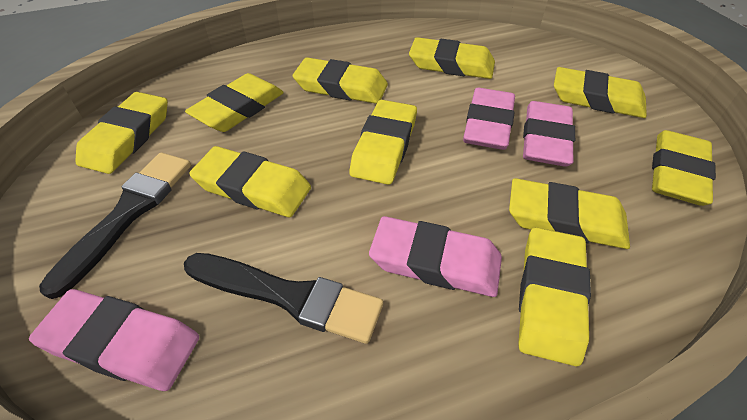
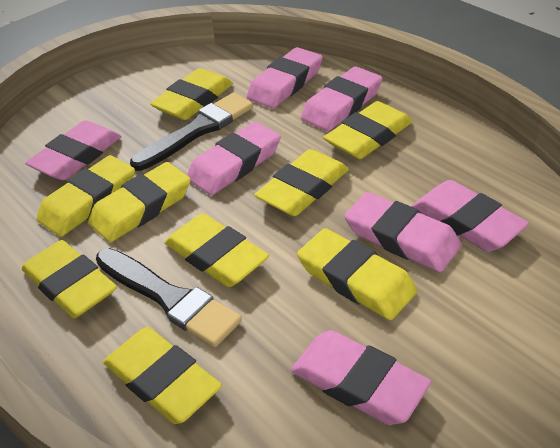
pink eraser: [29,289,199,391] [369,216,502,297] [463,88,515,150] [523,101,575,167] = 4 -> [25,120,121,180] [187,122,281,195] [247,47,323,109] [291,330,431,425] [301,67,383,131] [344,192,462,272] [412,180,529,252] = 7
yellow eraser: [75,92,168,174] [185,73,284,132] [189,146,311,217] [293,57,388,104] [349,100,417,185] [409,37,495,79] [509,178,630,249] [519,227,591,366] [554,67,647,118] [652,130,716,206] = 10 -> [22,240,117,318] [36,155,135,237] [88,162,191,242] [103,327,222,424] [150,68,233,120] [165,213,269,287] [254,149,349,216] [297,228,417,320] [323,101,413,159] = 9

